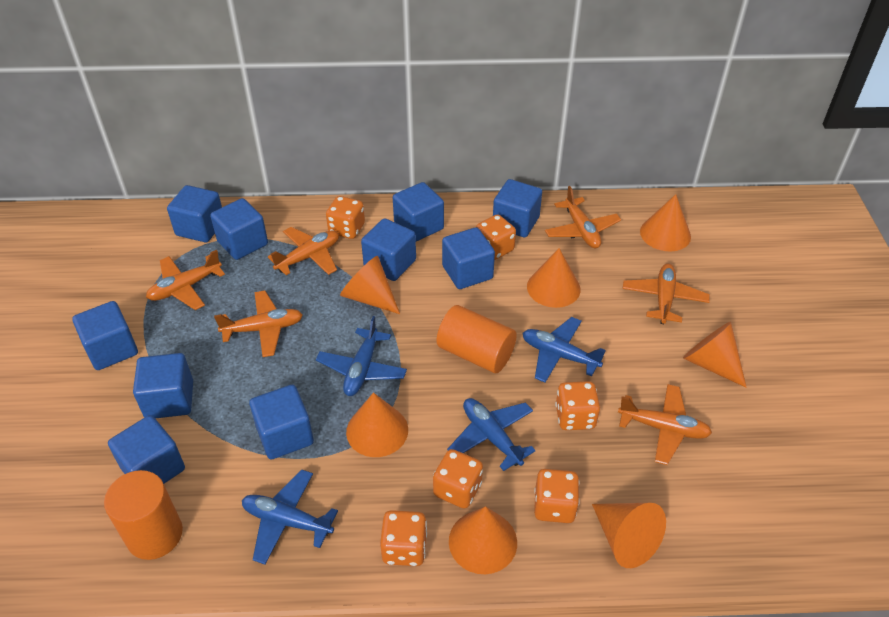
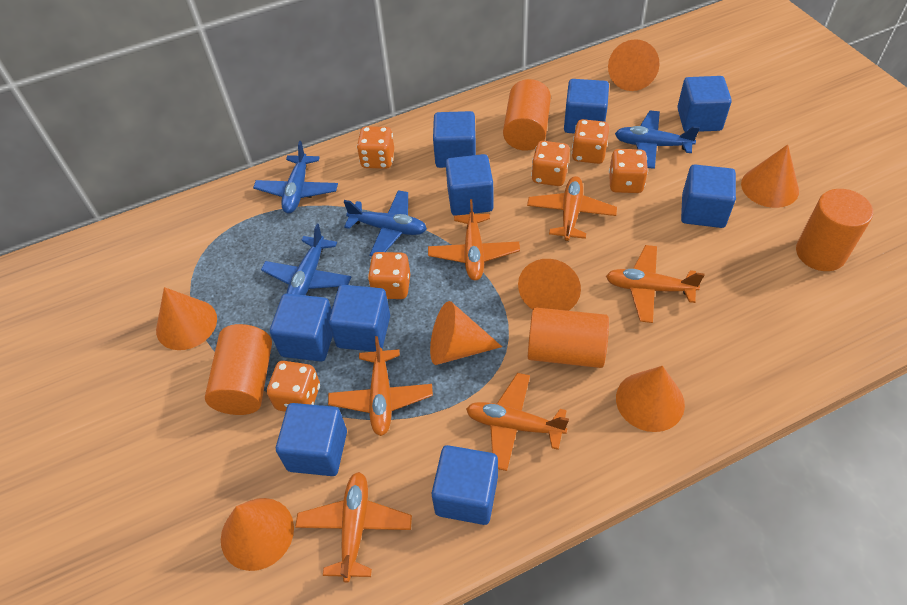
blue cube: [72,301,138,370] [108,415,185,484] [133,353,193,418] [167,185,222,242] [210,198,268,260] [249,384,314,459] [361,218,416,281] [393,182,444,242] [442,227,495,289] [493,179,542,237] = 10 -> [270,293,333,362] [276,403,347,476] [329,285,390,352] [432,445,498,525] [433,111,476,168] [446,154,494,215] [564,79,609,134] [677,76,732,132] [681,164,736,228] = 9
orange cylinder: [104,470,183,560] [437,305,517,373] = 2 -> [205,324,272,415] [503,79,551,151] [528,307,609,368] [796,189,873,271] = 4

